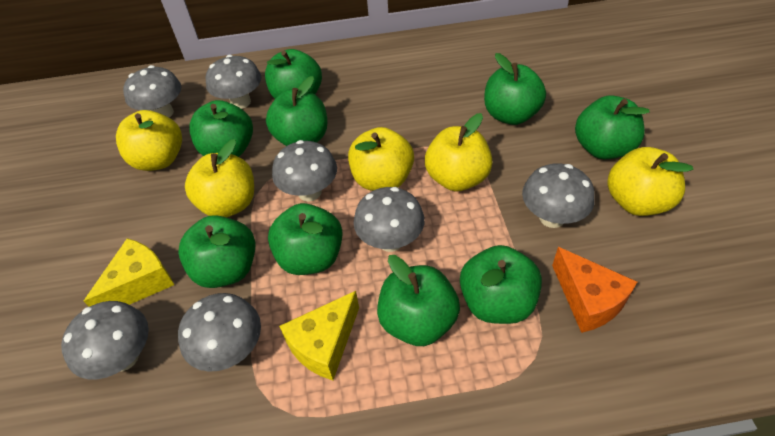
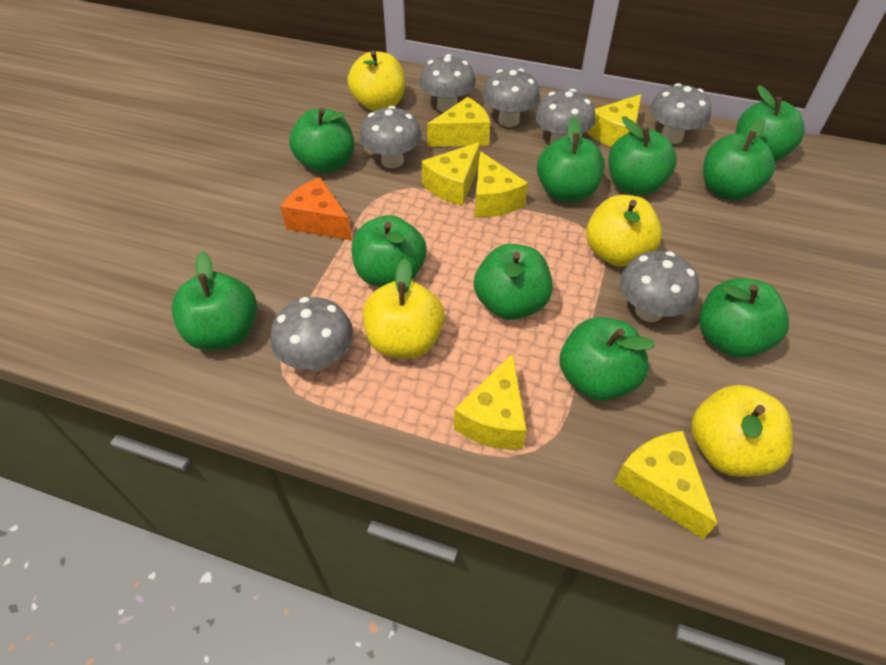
green apple: [178,215,255,288] [189,100,253,157] [265,49,322,99] [266,76,327,146] [268,203,343,275] [377,255,460,346] [460,245,542,324] [484,53,546,125] [575,95,650,159] = 9 -> [171,251,257,350] [289,108,354,174] [352,215,426,287] [474,244,553,320] [537,117,605,202] [560,317,655,401] [608,117,677,196] [699,278,789,358] [703,118,775,200] [736,85,805,161] = 10
yellow apple: [116,110,182,171] [185,139,254,217] [348,127,414,191] [425,113,493,192] [607,147,693,216] = 5 -> [347,50,405,111] [363,259,445,359] [586,195,662,267] [691,385,793,477] = 4
yellow cheese: [84,238,174,307] [279,291,359,380] = 2 -> [421,142,480,206] [427,97,490,147] [454,353,527,450] [475,151,528,217] [587,94,642,147] [614,431,718,539] = 6

